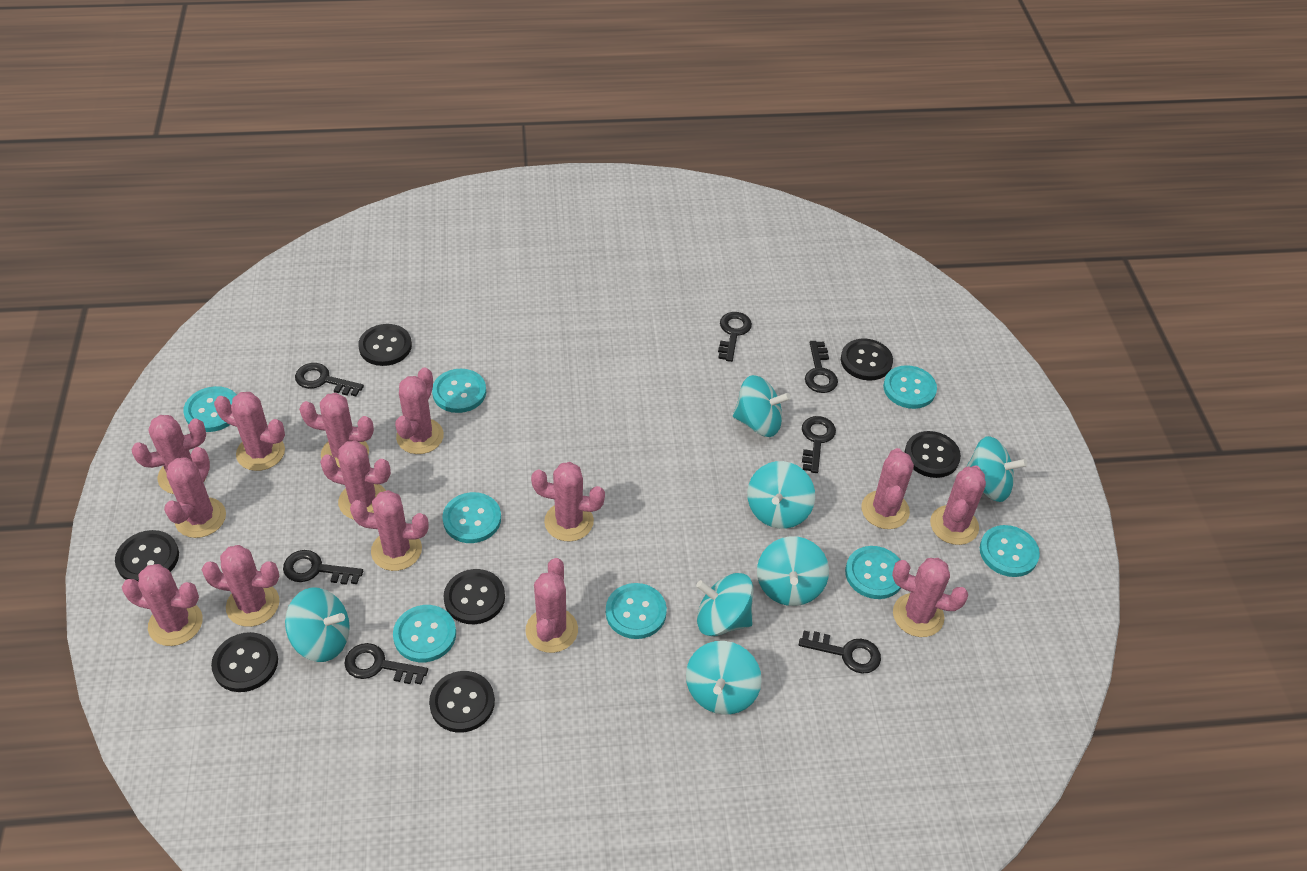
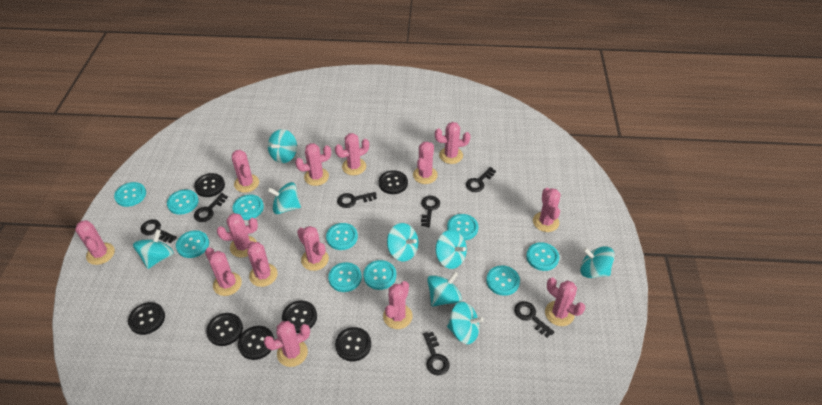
turquoise button: [183,386,237,432] [393,605,456,662] [432,369,486,413] [442,492,501,543] [606,583,667,639] [845,546,901,599] [883,365,937,409] [980,525,1040,577] = 8 -> [114,182,146,207] [167,189,199,215] [176,230,209,258] [232,195,264,220] [326,223,358,250] [328,262,362,292] [363,260,396,290] [447,214,478,240] [486,266,520,296] [526,242,559,271] = 10
turquoise spinning top: [285,588,350,662] [686,641,762,715] [696,573,753,636] [733,375,791,437] [747,461,815,529] [757,536,829,606] [966,436,1027,502] = 7 -> [133,229,174,269] [267,182,301,214] [268,129,297,163] [387,223,418,262] [427,271,462,307] [436,230,467,269] [447,302,484,344] [580,246,615,278] = 8

